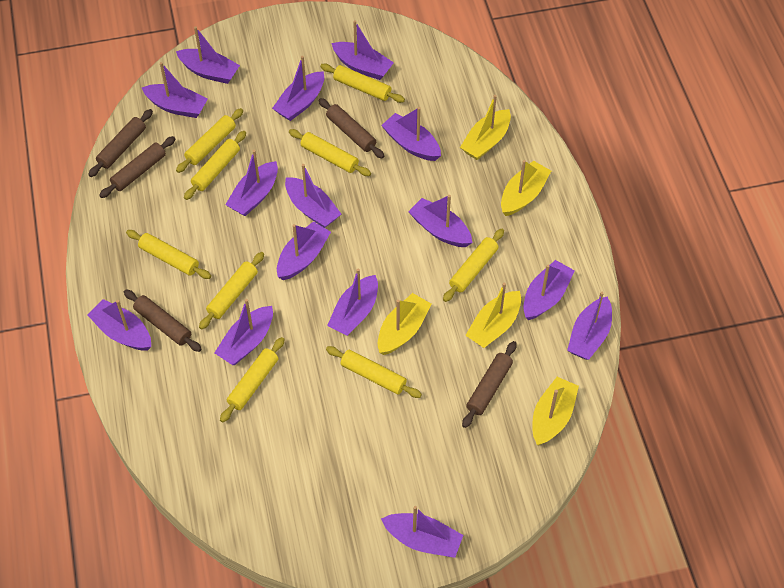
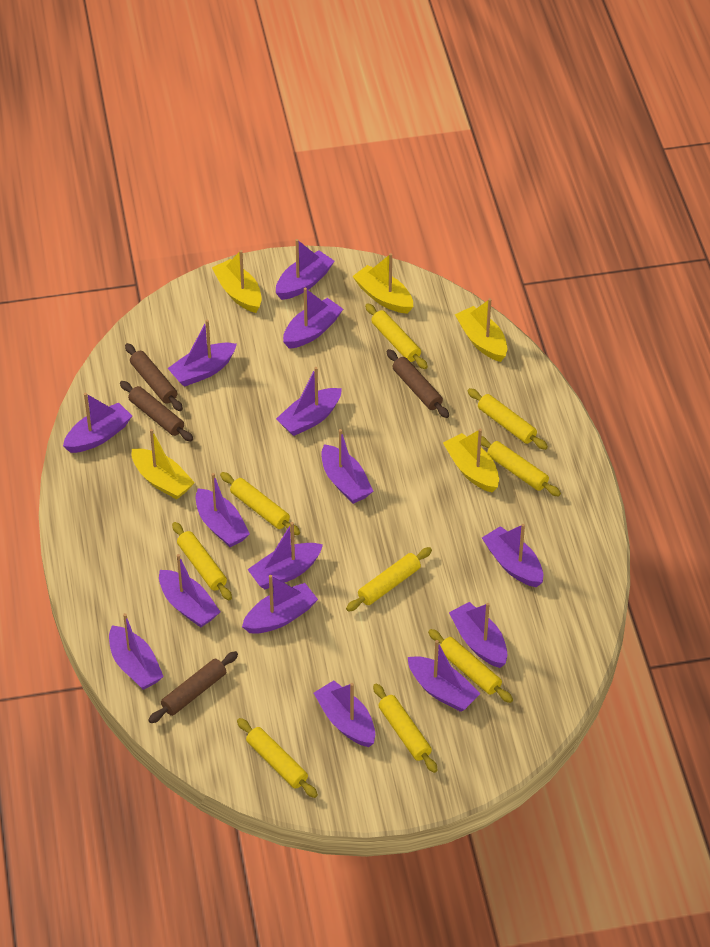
brown rolling pin: [88,109,153,177] [99,136,175,198] [124,289,202,352] [319,98,384,159] [462,341,517,428] = 5 -> [120,381,193,441] [125,343,183,411] [148,651,238,723] [386,349,449,418] = 4

